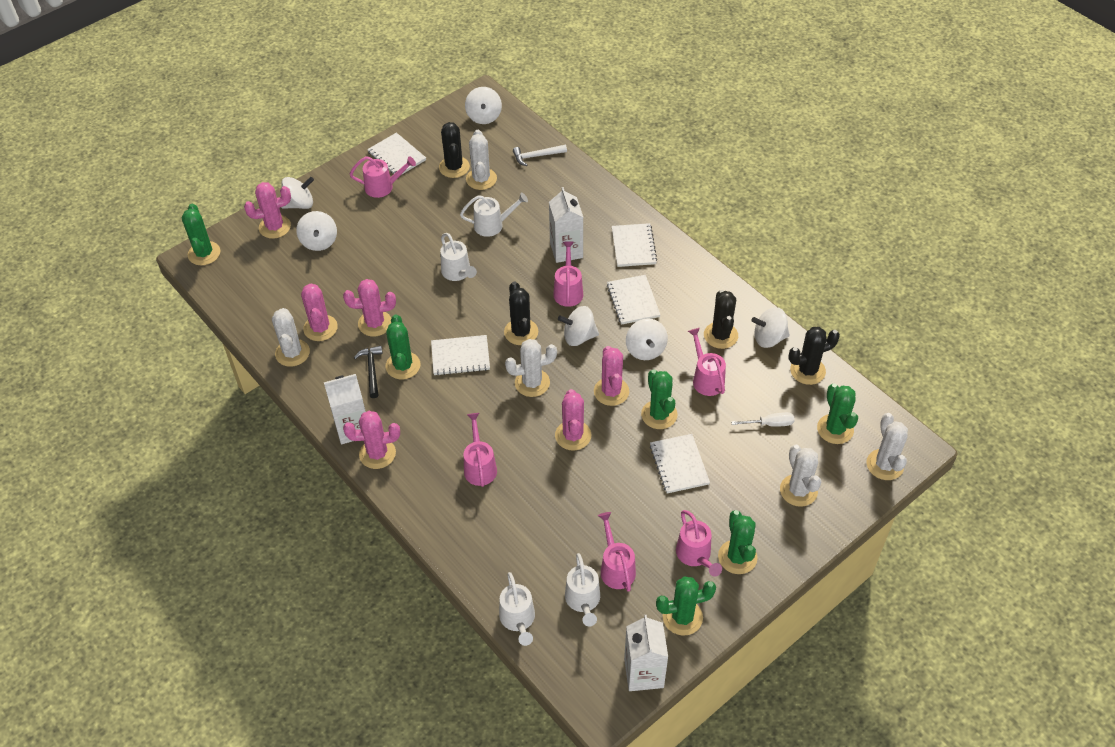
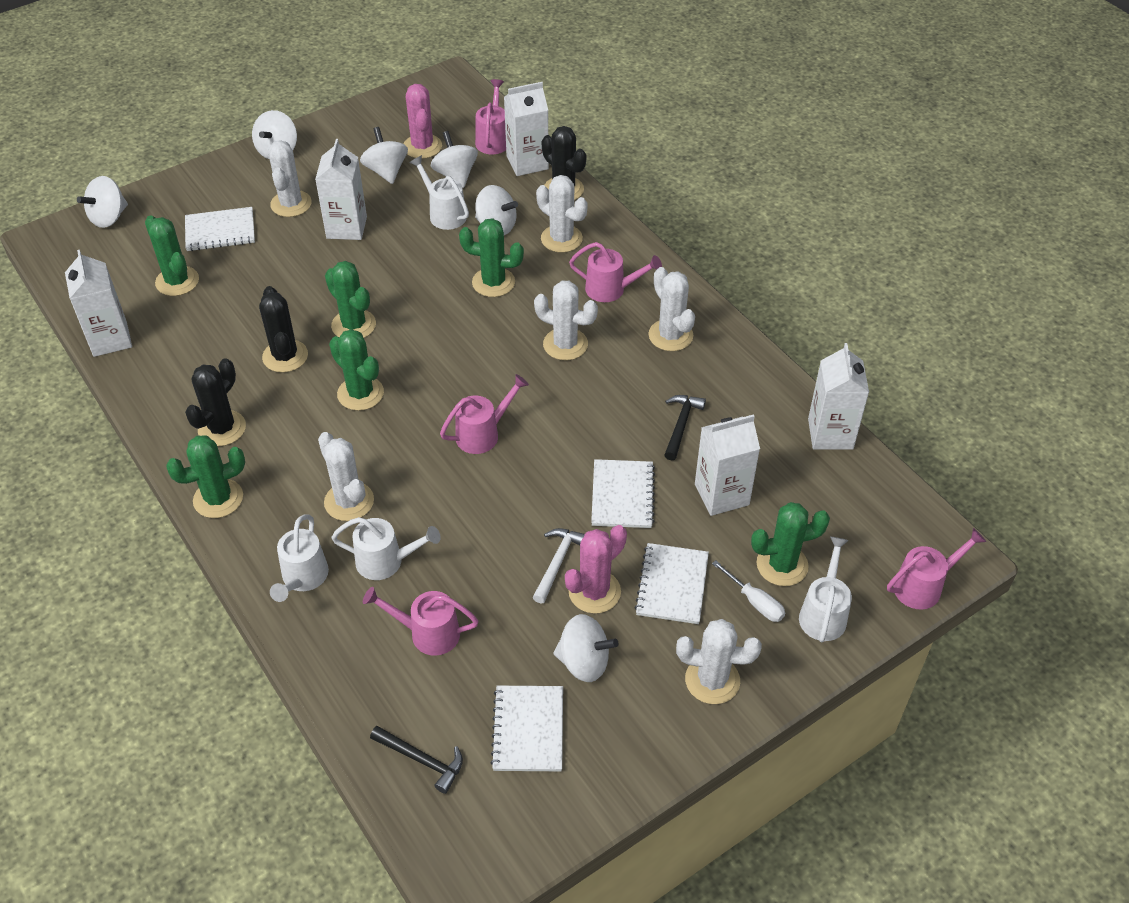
black cactus: [439,122,470,178] [504,281,538,345] [704,290,738,349] [788,327,840,385] = 4 -> [185,358,246,446] [259,286,308,373] [542,126,587,200] = 3
black hammer: [354,346,383,398] = 1 -> [370,726,463,794] [664,395,706,460] = 2
pink cactus: [244,182,291,239] [301,283,338,341] [343,279,396,336] [343,411,400,469] [555,389,591,450] [594,346,629,406] = 6 -> [404,84,442,159] [565,525,627,614] = 2
pink watering can: [349,156,416,198] [464,413,497,487] [553,242,583,307] [598,512,636,592] [676,510,722,577] [688,328,726,396] = 6 -> [363,587,478,656] [440,374,529,454] [475,79,506,154] [569,242,662,302] [887,528,986,610] = 5
white cactus: [272,308,310,367] [466,130,497,190] [505,339,557,397] [780,445,821,507] [866,413,908,480] = 5 -> [268,140,312,217] [318,432,374,521] [534,281,598,360] [536,175,588,253] [649,267,695,351] [676,619,762,704] = 6
white carton: [324,374,366,444] [549,187,583,263] [624,615,668,691] = 3 -> [65,249,132,357] [315,139,367,240] [504,82,549,176] [695,414,760,516] [808,343,869,450] = 5
white notebook: [367,132,426,175] [431,335,490,376] [607,275,661,325] [612,223,657,267] [649,434,710,493] = 5 -> [185,207,255,251] [490,686,563,771] [591,459,655,528] [634,543,709,624] = 4

